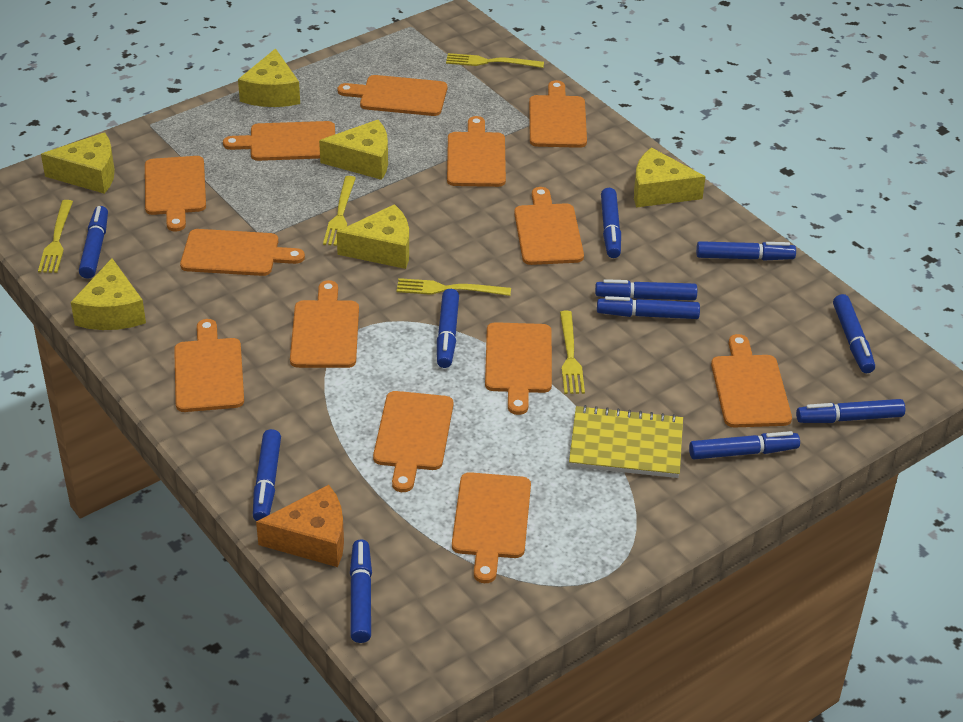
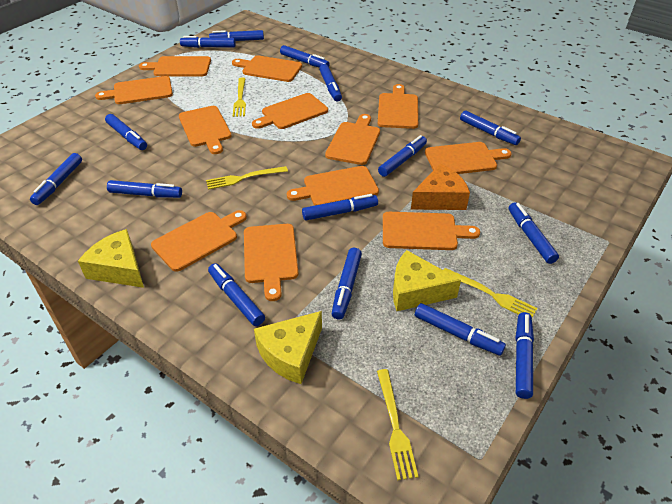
blue marker: [79,206,108,279] [253,429,281,521] [350,539,372,643] [437,289,459,368] [595,279,697,300] [597,296,700,319] [601,188,621,258] [689,431,800,459] [696,241,796,261] [796,399,905,423] [833,294,875,373] = 11 -> [30,153,82,205] [105,114,147,150] [107,180,182,198] [180,36,236,48] [208,263,265,326] [209,30,264,41] [280,45,330,68] [302,194,378,220] [319,64,342,102] [332,248,362,319] [378,135,427,177] [415,303,506,356] [460,110,521,145] [508,202,559,264] [515,312,534,399] = 15
orange cutting board: [145,156,206,231] [174,319,244,412] [180,229,305,276] [223,121,335,161] [290,280,359,368] [338,75,447,116] [373,391,453,492] [447,116,506,187] [452,472,531,583] [485,322,552,415] [514,187,584,265] [529,80,587,148] [711,334,792,428] = 13 -> [95,76,173,104] [139,56,211,77] [151,210,247,272] [179,106,231,154] [232,55,302,82] [244,224,299,301] [252,93,328,129] [287,166,379,206] [325,114,380,165] [378,84,418,129] [383,212,480,250] [425,142,512,174] = 12
yellow cheese: [41,132,115,194] [71,258,146,330] [238,48,300,107] [319,120,388,180] [337,204,409,269] [634,148,706,208] = 6 -> [78,229,144,288] [254,311,322,384] [393,250,461,311] = 3
yellow fork: [38,200,73,273] [323,176,356,246] [397,278,511,296] [446,53,544,68] [560,311,585,394] = 5 -> [206,166,288,190] [233,78,246,117] [377,369,419,480] [444,268,538,317] = 4
yellow notebook: [569,405,683,478] = 1 -> none = 0

